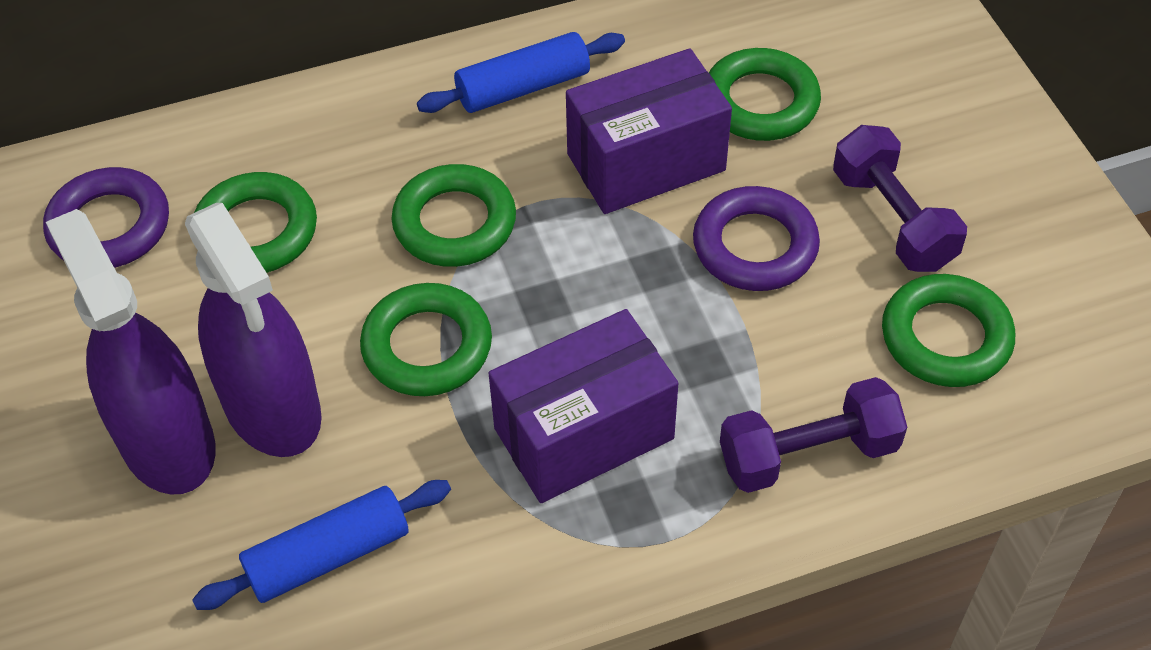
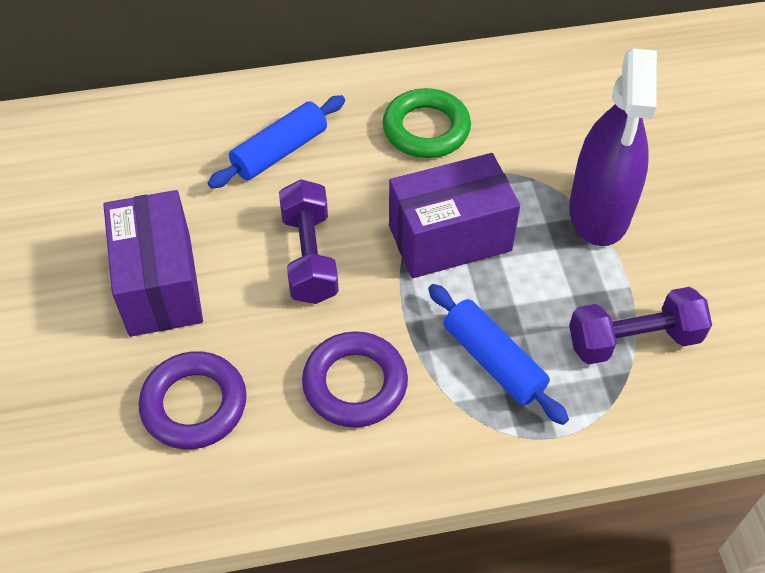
green ring: [194,172,317,273] [360,283,492,396] [392,164,516,267] [709,48,821,141] [882,274,1015,387] = 5 -> [383,88,471,158] = 1
purple spray bottle: [46,209,216,494] [185,203,322,457] = 2 -> [569,48,657,246] = 1

